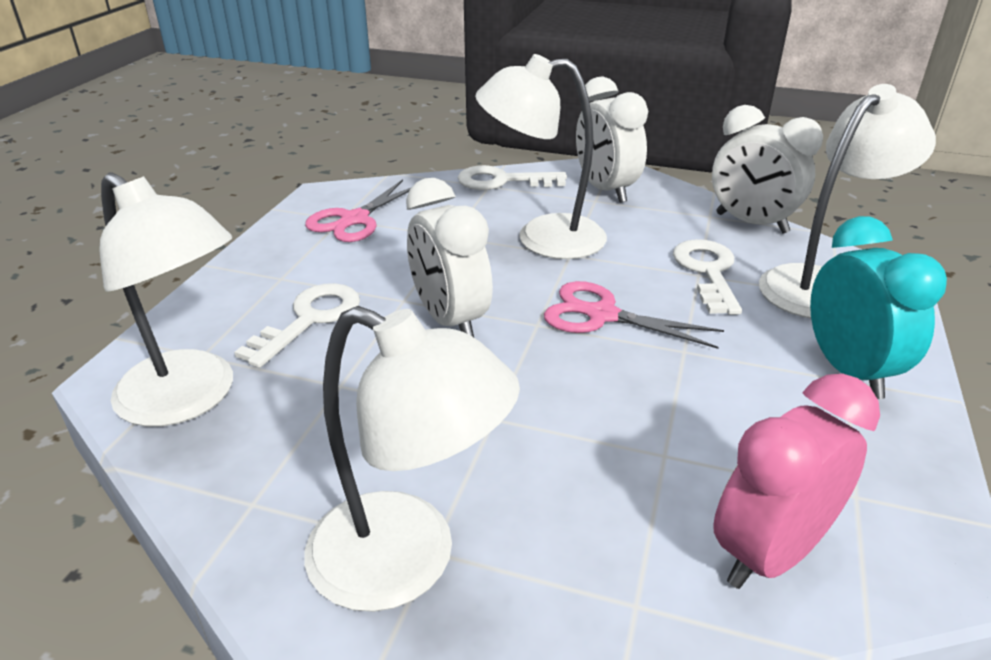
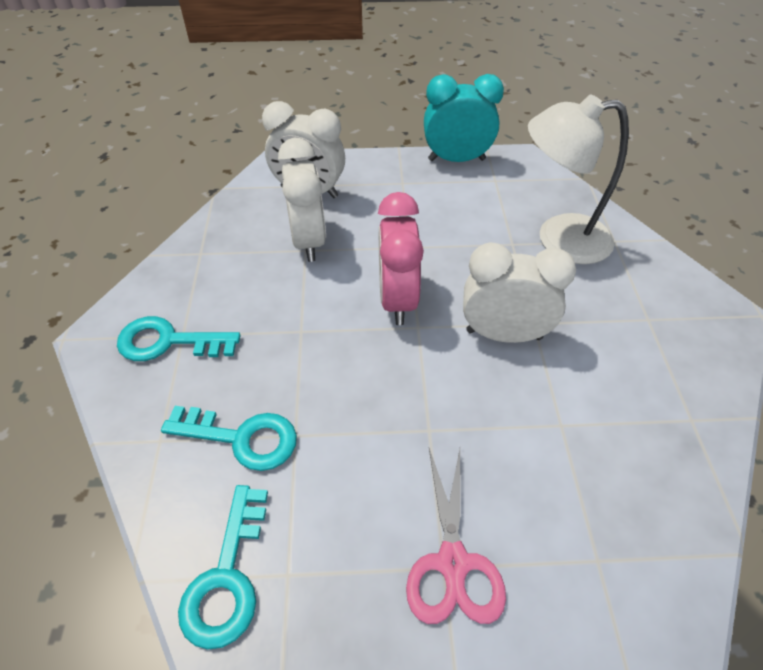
pink scissors: [305,179,412,242] [544,281,724,349] = 2 -> [406,448,506,624] = 1
turquoise key: none = 0 -> [117,316,240,361] [161,406,297,471] [178,485,268,650] = 3
white key: [234,283,360,368] [458,165,567,190] [673,239,742,315] = 3 -> none = 0
white lamp: [99,172,233,427] [304,306,520,612] [475,54,607,259] [759,84,936,318] = 4 -> [528,94,629,264] = 1

